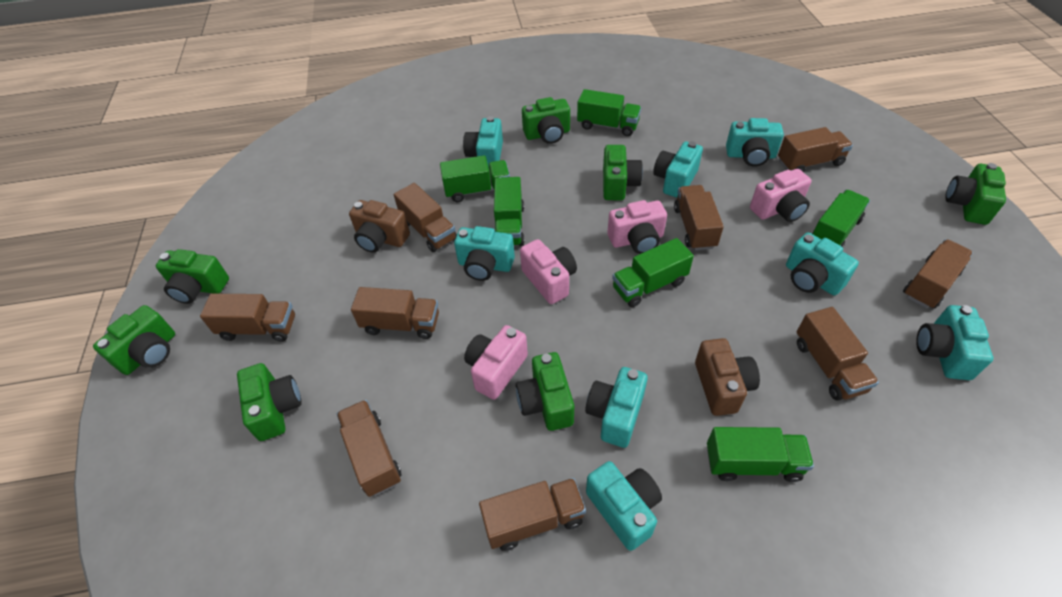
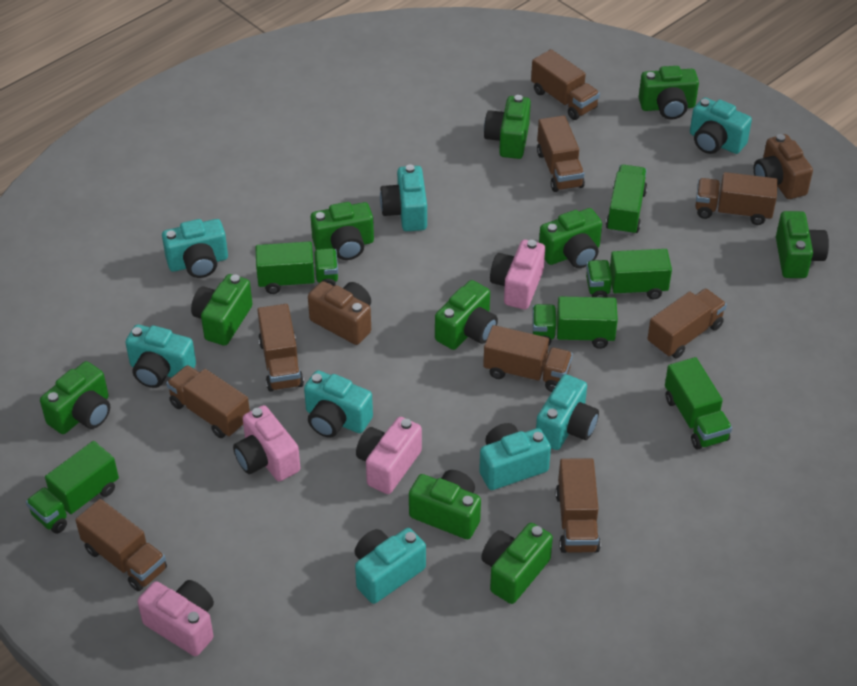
green camera: [93,305,175,375] [156,249,229,304] [237,363,302,441] [516,352,574,431] [522,97,570,144] [603,145,643,200] [945,163,1006,225] = 7 -> [40,361,110,434] [191,274,252,346] [311,202,374,260] [409,470,481,539] [435,280,498,350] [481,523,553,604] [484,95,531,159] [539,208,602,268] [639,66,699,119] [776,211,829,278] = 10

